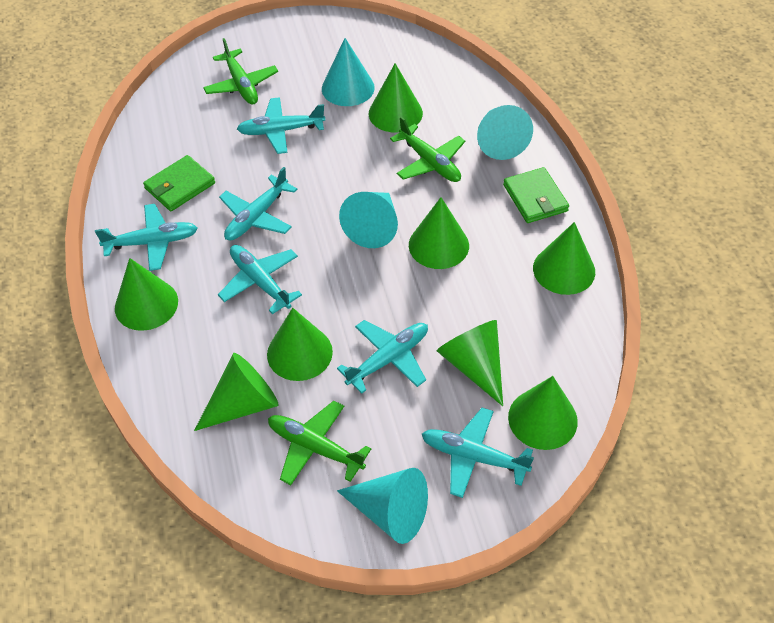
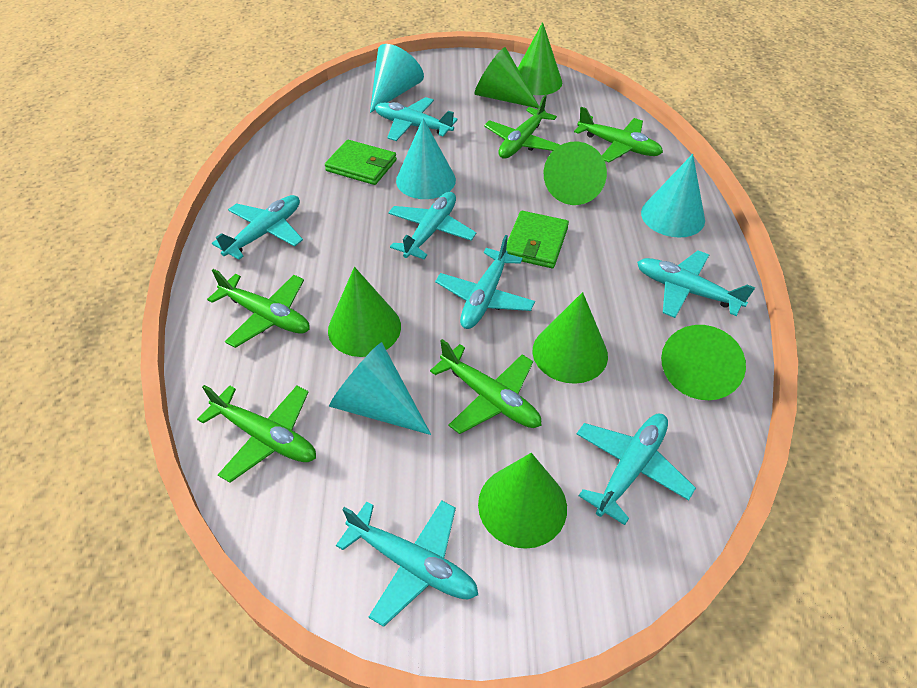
green cone: [115,258,178,331] [194,353,279,431] [267,308,333,381] [369,63,423,132] [409,197,469,269] [437,320,503,406] [508,376,578,450] [533,222,595,295] = 8 -> [328,267,401,357] [474,47,539,108] [478,453,567,549] [518,22,562,95] [533,292,608,384] [544,141,607,205] [661,325,746,400] = 7
green plane: [203,38,278,105] [268,401,371,485] [390,117,465,182] = 3 -> [197,385,316,483] [207,269,310,348] [430,339,542,434] [484,95,560,159] [574,107,663,162] = 5
turquoise plane: [95,204,198,271] [218,245,302,314] [219,167,297,240] [237,97,325,154] [337,320,428,394] [422,408,534,498] = 6 -> [212,195,303,260] [336,500,478,627] [375,97,458,141] [388,192,476,259] [435,235,535,329] [577,414,696,525] [637,250,755,318] = 7

